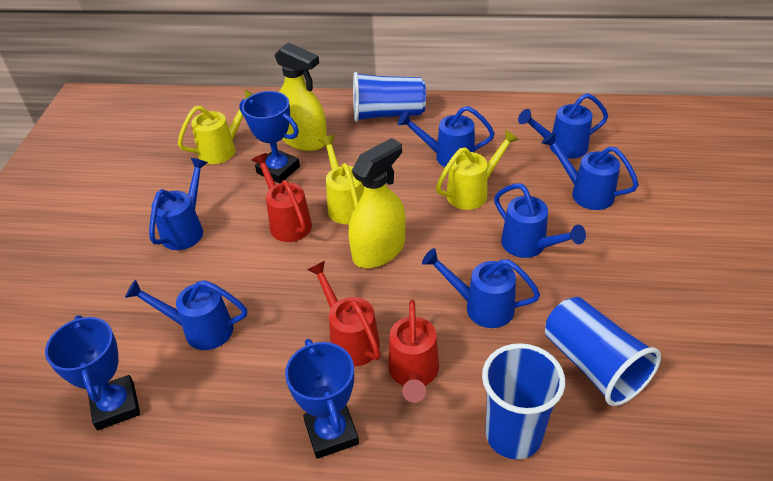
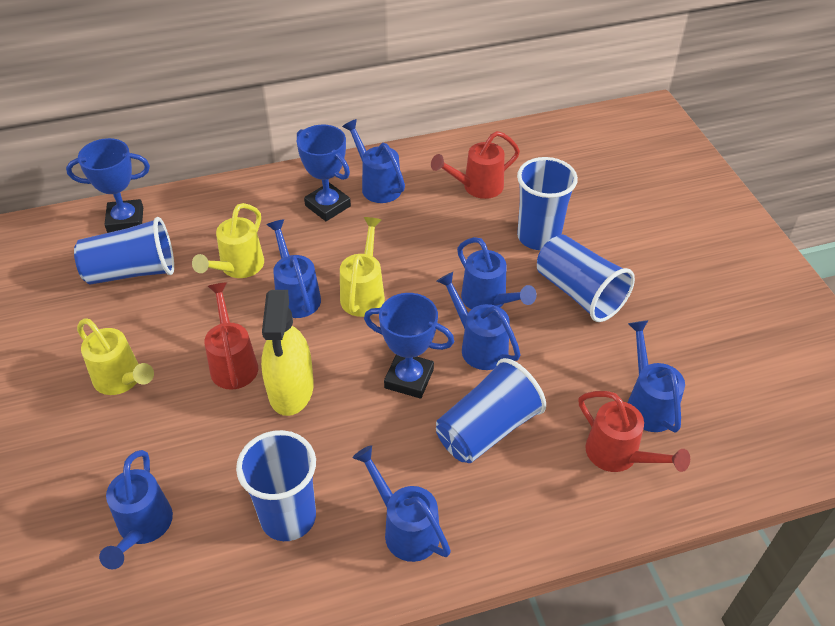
blue cup: [353,72,426,122] [482,343,565,459] [545,297,661,406] = 3 -> [74,217,174,285] [236,430,316,541] [436,358,546,463] [517,157,578,250] [537,235,635,322] = 5
yellow spray bottle: [274,42,327,151] [349,138,406,268] = 2 -> [261,290,314,416] = 1

